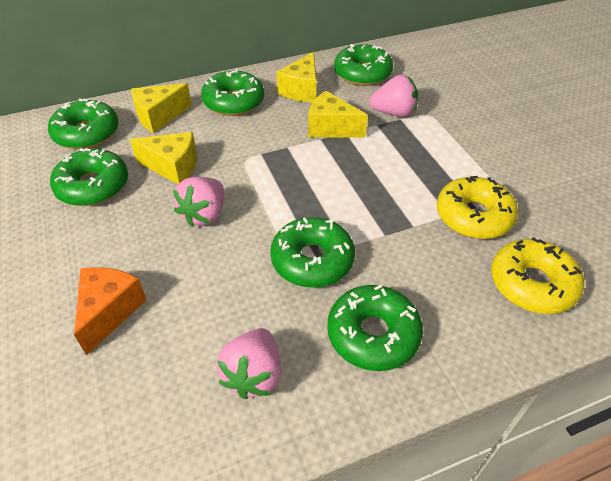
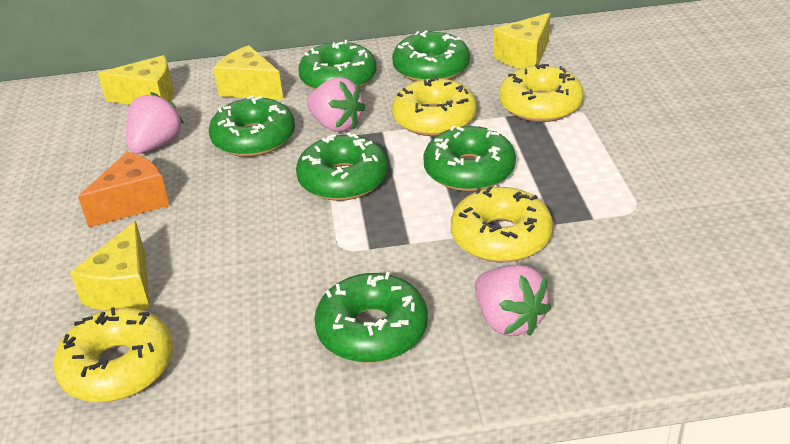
yellow donut: [437,176,518,239] [491,237,584,314] = 2 -> [54,307,173,402] [392,76,477,136] [451,186,553,262] [499,64,584,122] = 4

